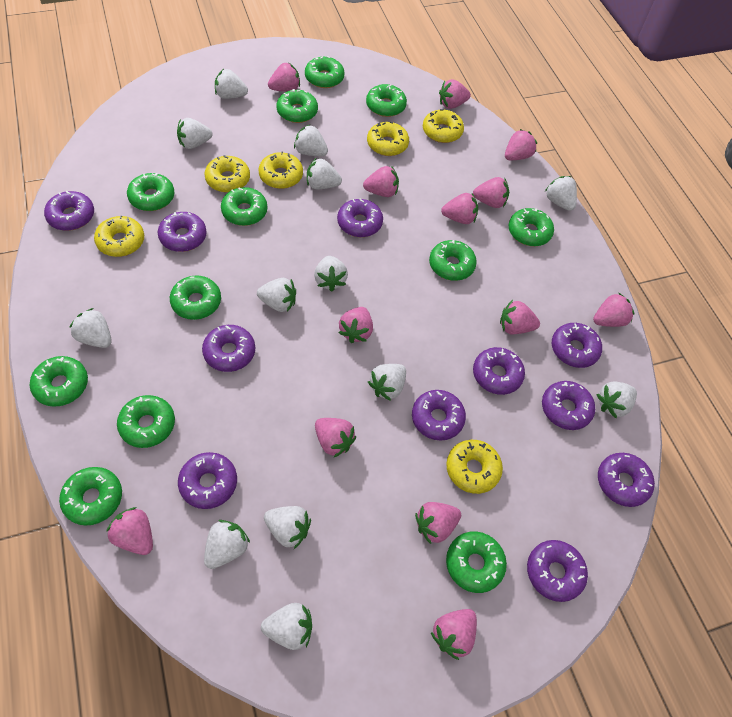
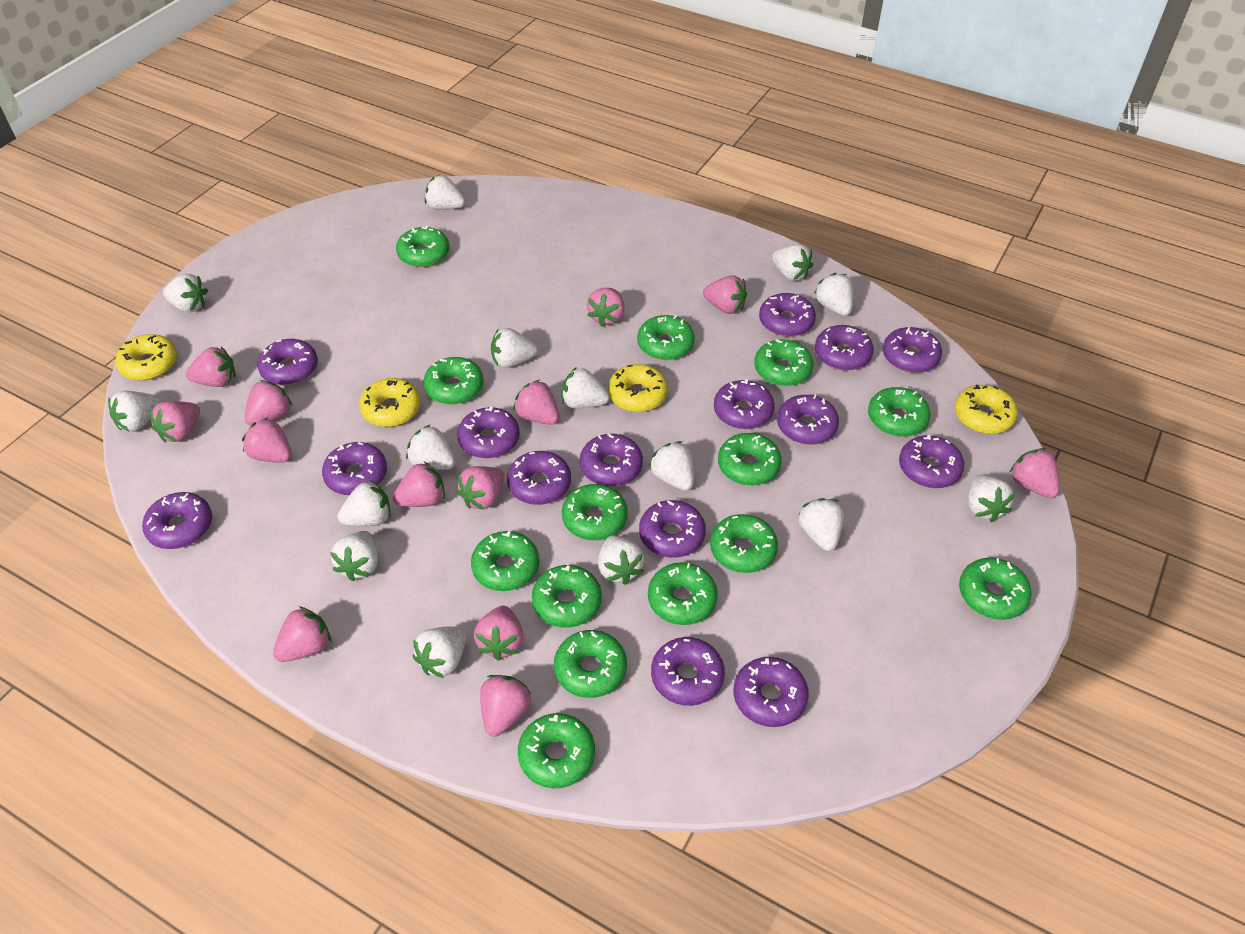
green donut: [30,356,88,407] [59,467,122,526] [117,395,175,448] [127,173,174,211] [170,276,221,320] [221,187,268,226] [277,89,318,123] [305,56,345,88] [366,84,407,117] [429,240,477,281] [446,531,507,593] [509,208,554,246] = 12 -> [396,226,449,267] [423,357,483,404] [471,531,539,591] [518,713,595,788] [532,565,602,628] [554,630,627,698] [562,484,628,540] [637,315,695,360] [648,562,718,625] [710,514,778,573] [718,433,781,486] [754,339,813,386] [868,387,931,437] [959,558,1032,620] = 14
purple donut: [44,191,94,231] [158,212,207,252] [178,452,237,509] [202,325,255,372] [337,199,383,237] [412,390,466,441] [473,347,525,395] [527,540,588,602] [542,381,595,430] [552,323,602,368] [598,453,655,507] = 11 -> [142,492,212,549] [257,339,318,385] [322,442,387,495] [457,407,520,458] [507,451,571,505] [580,433,643,487] [639,500,706,558] [651,637,725,706] [714,379,775,429] [733,657,809,727] [759,293,816,337] [777,395,839,445] [815,325,873,371] [883,327,942,373] [899,435,964,488] = 15
white strawberry: [69,308,112,348] [177,118,213,149] [204,520,250,569] [215,69,248,99] [257,278,296,312] [261,603,312,650] [264,506,311,549] [294,125,328,156] [307,158,342,189] [314,256,348,292] [368,364,406,401] [545,176,577,211] [596,381,637,418] = 13 -> [108,391,161,432] [163,274,208,312] [330,531,378,581] [338,480,390,526] [406,424,456,470] [413,626,466,678] [425,175,465,210] [491,328,538,368] [562,367,610,409] [598,535,644,585] [649,441,694,491] [772,244,813,281] [798,498,844,551] [815,273,853,316] [968,475,1015,522] = 15
yellow donut: [94,216,144,257] [204,155,250,192] [259,152,303,189] [367,122,409,156] [423,109,464,143] [446,440,503,494] = 6 -> [116,334,177,380] [359,378,421,427] [608,364,668,412] [955,385,1018,434] = 4

